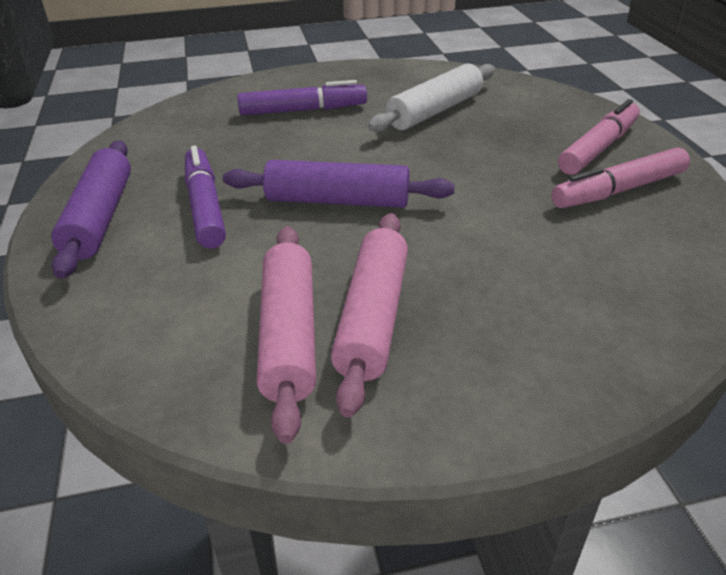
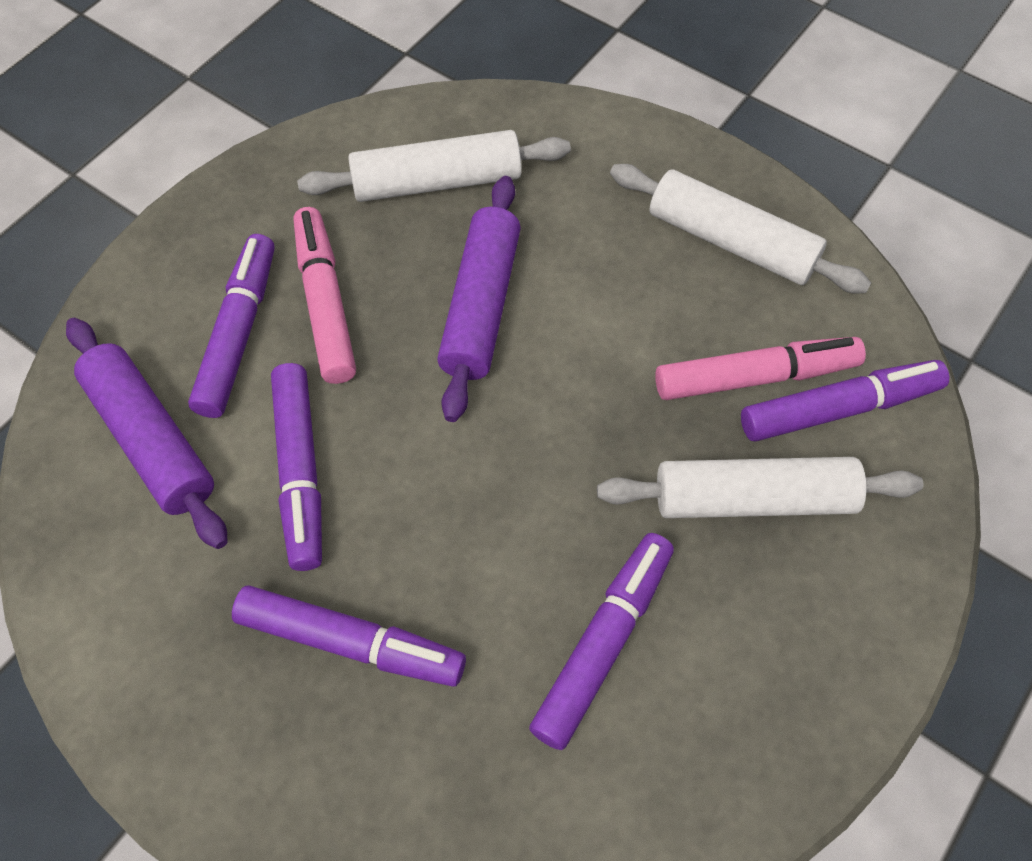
pink rolling pin: [257,226,316,444] [331,213,408,418] = 2 -> none = 0
purple marker: [185,145,226,249] [237,80,367,115] = 2 -> [188,234,274,418] [232,585,466,687] [271,363,322,571] [529,533,674,750] [741,360,949,442] = 5
white rolling pin: [368,63,495,132] = 1 -> [297,130,571,202] [597,457,923,518] [610,164,871,293] = 3

